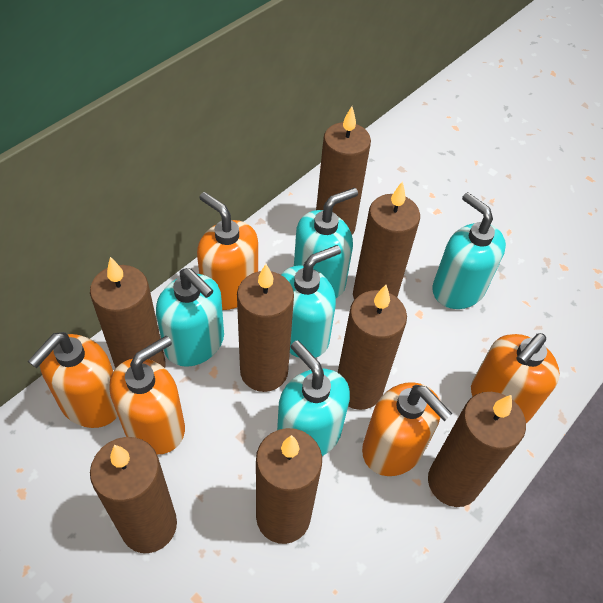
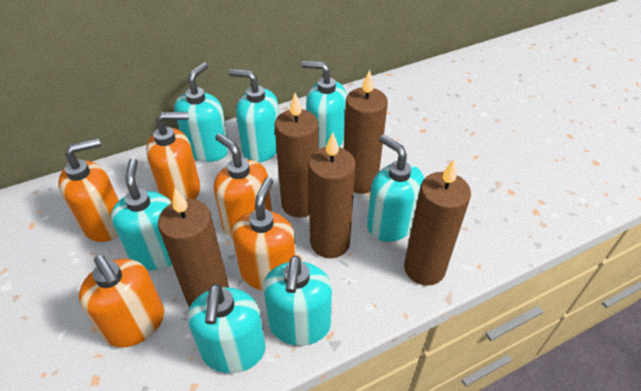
brown candle: [90,257,166,368] [90,437,177,553] [237,264,294,392] [256,428,322,544] [316,106,371,235] [338,285,407,410] [353,181,420,300] [428,392,526,507] = 8 -> [158,188,229,307] [274,93,318,218] [308,132,356,258] [344,69,388,194] [404,159,471,286] = 5
turquoise soap dispenser: [156,268,224,367] [277,340,350,456] [281,245,341,358] [294,188,358,298] [432,192,506,309] = 5 -> [111,158,172,270] [174,62,229,162] [188,283,266,373] [228,69,279,162] [263,255,332,346] [302,61,347,149] [367,135,424,242] = 7

